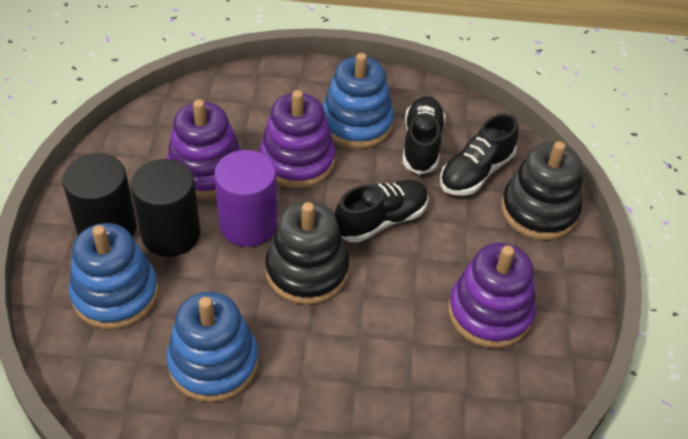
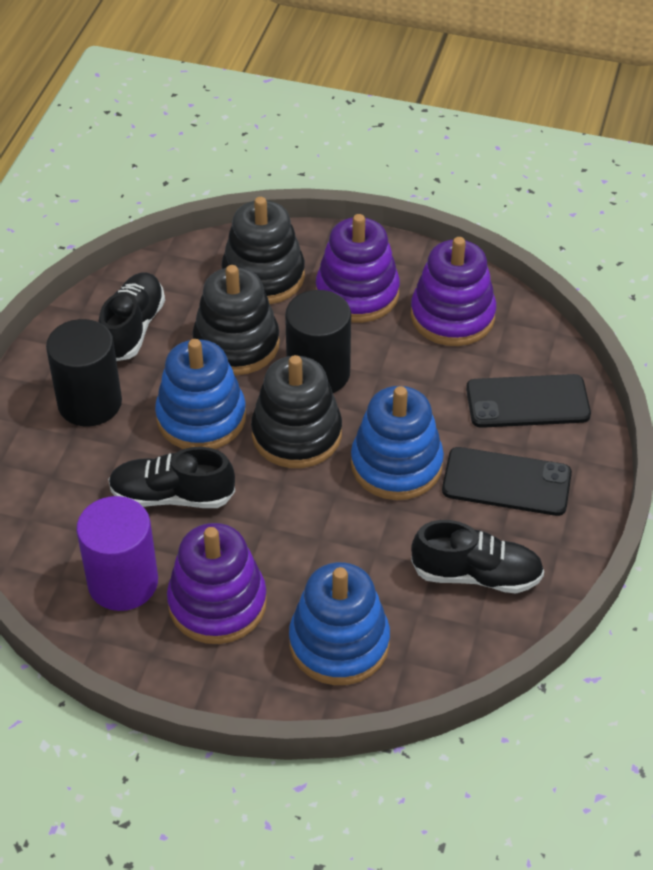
black phone: none = 0 -> [442,447,572,516] [466,374,591,428] = 2
black stacking toy: [265,201,349,305] [501,141,582,240] = 2 -> [192,265,280,375] [221,197,305,304] [251,355,342,468] = 3

